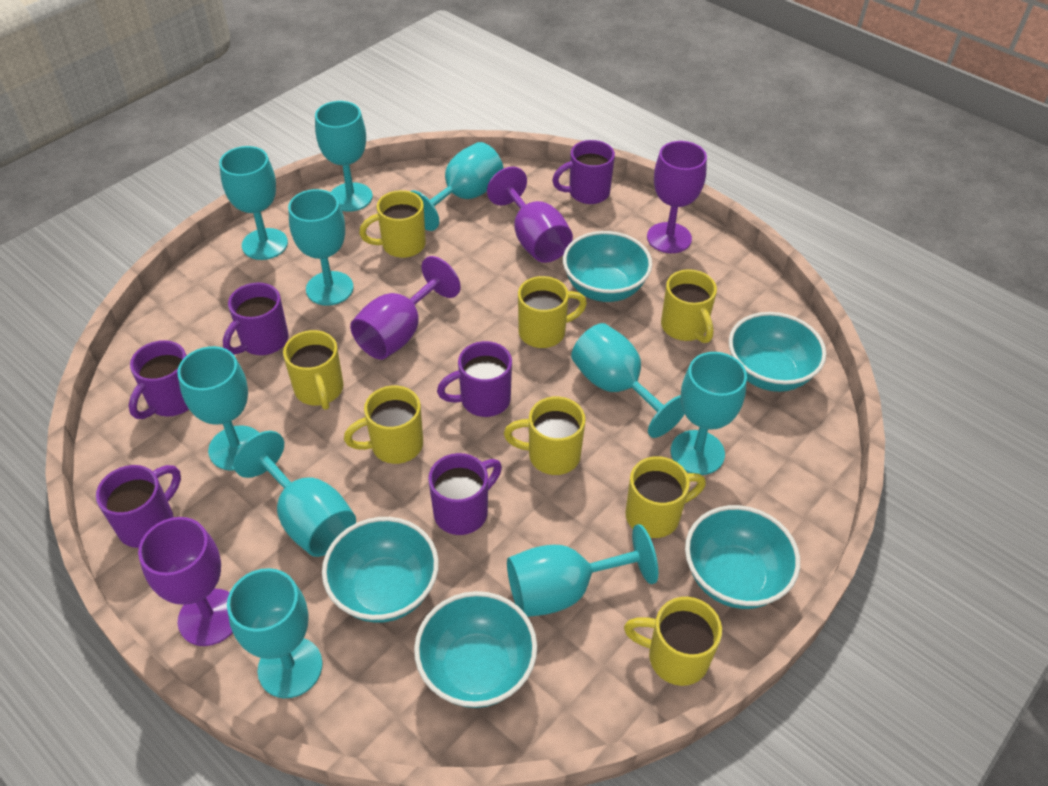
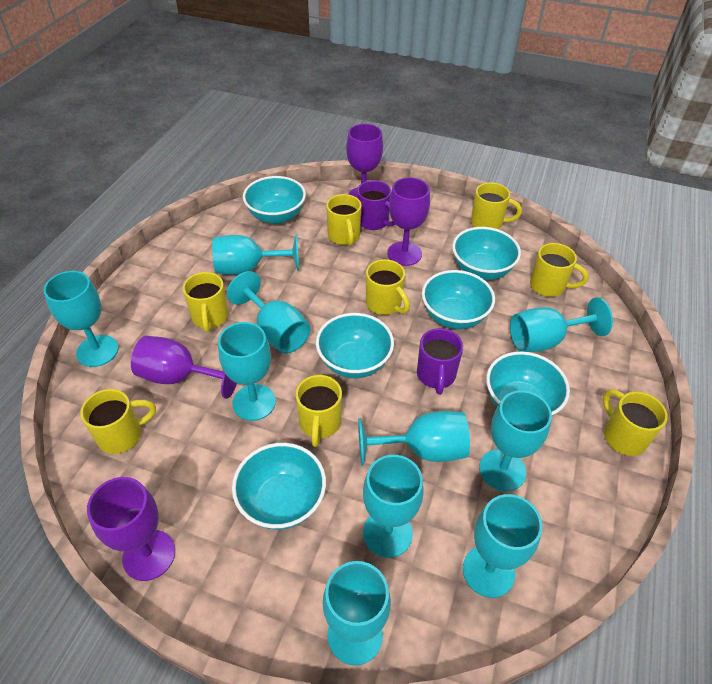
purple mug: [96,465,181,548] [129,340,189,419] [223,283,288,355] [428,453,502,535] [437,341,512,417] [552,140,615,204] = 6 -> [357,180,395,230] [417,328,463,395] = 2
turquoise bowl: [322,517,439,623] [414,591,537,708] [563,231,652,302] [685,505,800,609] [729,312,826,392] = 5 -> [232,443,326,530] [243,176,306,224] [316,313,394,378] [422,270,495,329] [452,227,521,280] [486,351,570,416] = 6

